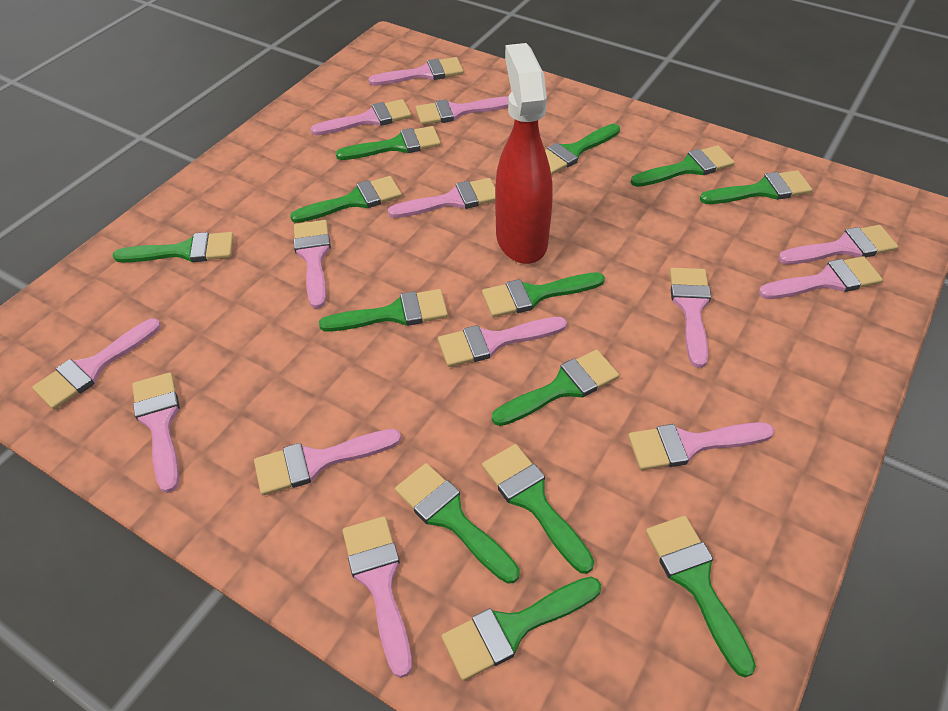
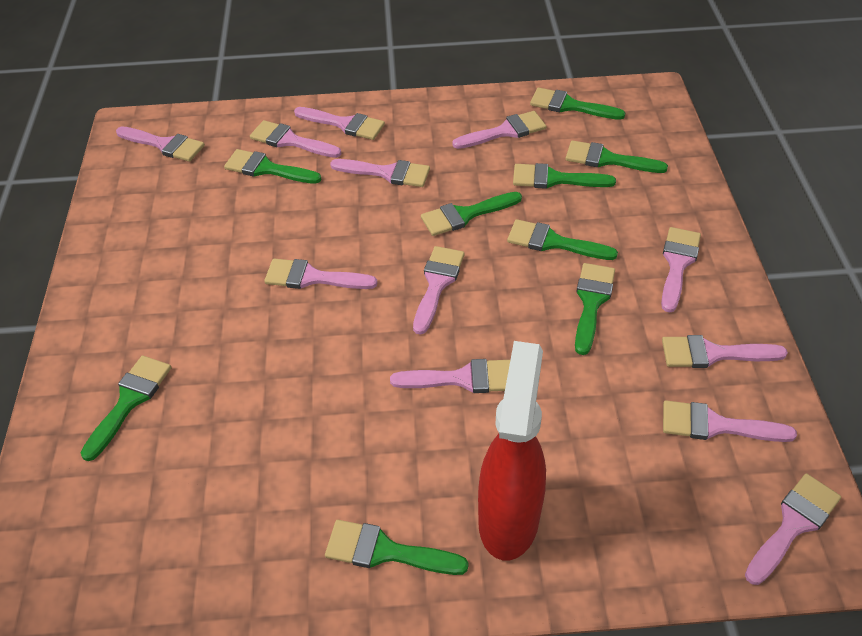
green brush: [113,232,234,262] [290,176,402,223] [319,289,448,332] [335,126,441,160] [395,463,520,584] [442,577,601,681] [482,272,605,317] [482,444,594,574] [492,350,619,426] [545,124,620,175] [631,145,735,187] [645,516,756,678] [700,170,812,204] = 13 -> [81,355,171,461] [224,149,321,184] [325,520,469,575] [421,192,522,236] [507,219,618,260] [513,163,616,189] [530,88,625,120] [565,140,668,173] [575,263,615,355] = 9
pink brush: [32,318,161,410] [132,372,180,493] [254,429,401,495] [294,220,331,309] [311,99,412,135] [343,516,412,678] [369,57,464,86] [388,178,495,218] [415,96,509,125] [438,317,567,367] [628,422,774,470] [670,268,711,368] [758,256,883,299] [778,225,898,264] = 14 -> [116,126,205,162] [250,120,341,158] [264,259,378,289] [294,107,385,140] [330,159,430,187] [390,359,510,393] [413,246,465,335] [452,111,546,149] [661,227,701,312] [662,335,788,368] [663,400,797,442] [745,473,841,585] = 12

